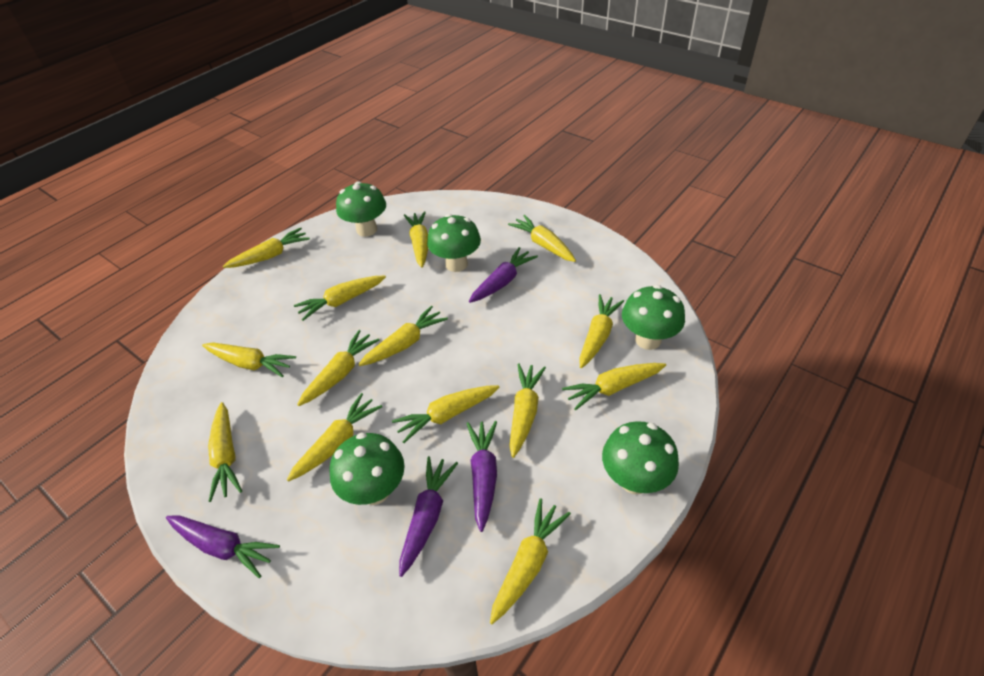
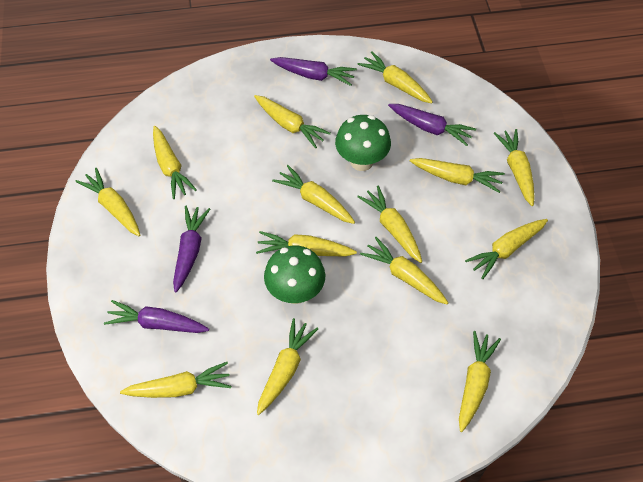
green mushroom: [329,433,405,505] [336,181,386,237] [427,214,481,272] [602,421,679,494] [622,285,685,350] = 5 -> [264,245,325,304] [335,115,391,171] = 2

